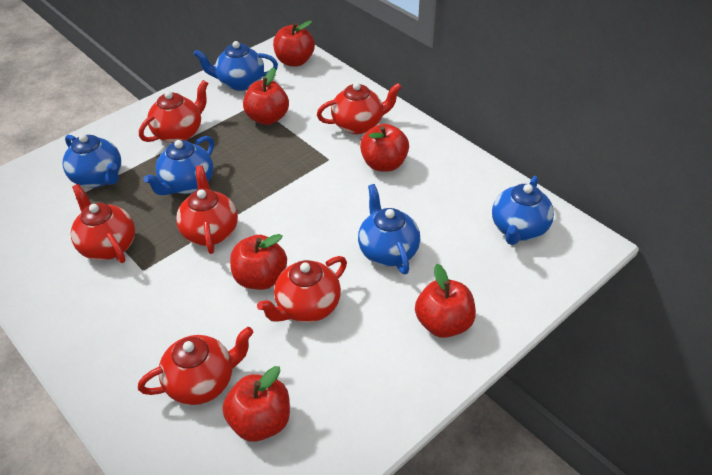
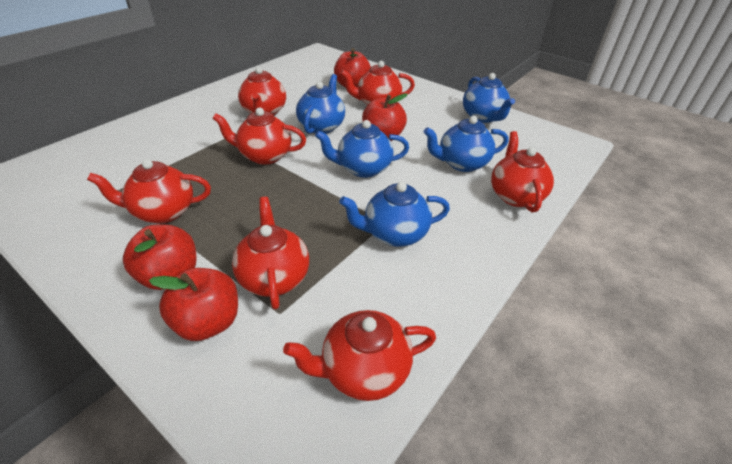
red apple: [222,366,290,442] [230,234,287,290] [243,68,289,125] [273,21,315,66] [360,124,409,172] [415,264,476,338] = 6 -> [123,225,196,290] [149,268,238,341] [334,48,371,87] [362,93,408,141] = 4
red teapot: [71,184,135,263] [138,327,253,405] [139,80,208,143] [176,165,238,254] [257,256,347,323] [317,82,402,134] = 6 -> [87,159,211,223] [213,108,306,165] [232,197,309,309] [238,67,286,115] [283,310,436,401] [340,61,415,105] [491,131,554,212] = 7

